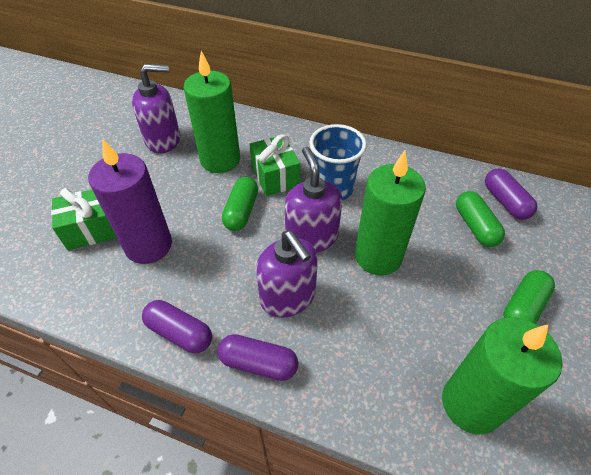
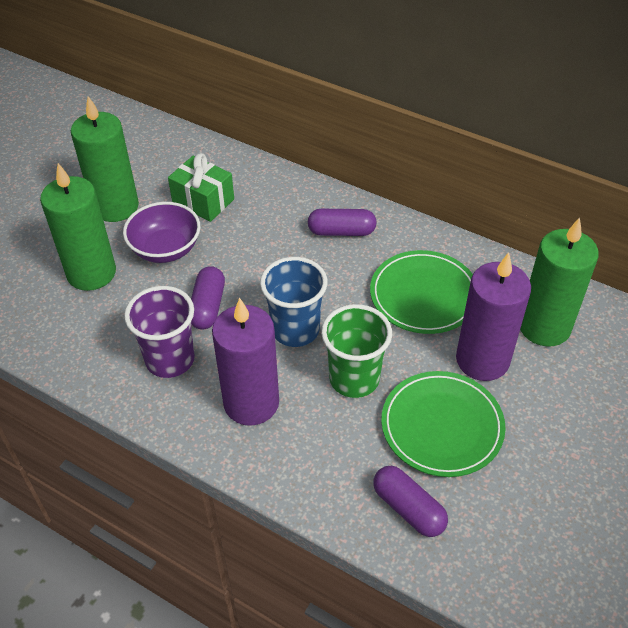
green capsule: [222,177,258,231] [456,191,505,247] [503,270,555,324] = 3 -> none = 0
green cup: none = 0 -> [321,304,392,398] = 1
green gift: [51,188,117,250] [250,134,300,196] = 2 -> [168,153,234,222] = 1
green plate: none = 0 -> [370,250,473,334] [381,371,506,477] = 2
purple bowl: none = 0 -> [123,202,200,263] = 1
purple candle: [88,139,172,264] = 1 -> [212,298,279,426] [456,252,531,381] = 2
purple cup: none = 0 -> [124,286,195,378] = 1
purple soap dispenser: [132,64,180,153] [256,231,318,318] [285,147,342,253] = 3 -> none = 0

